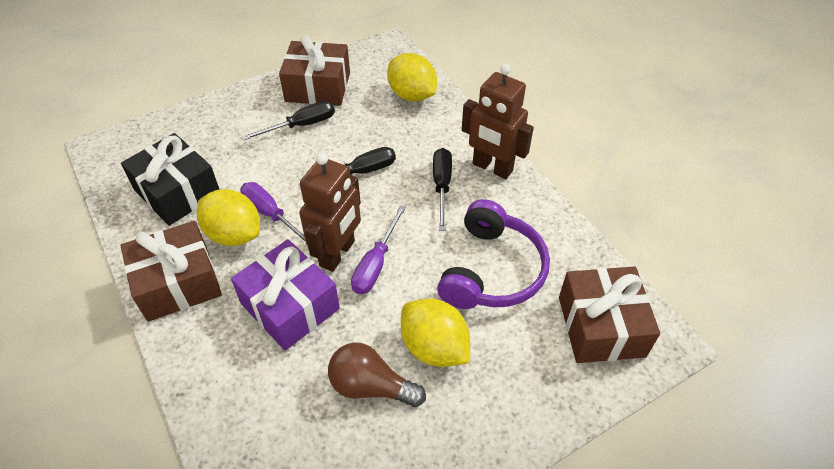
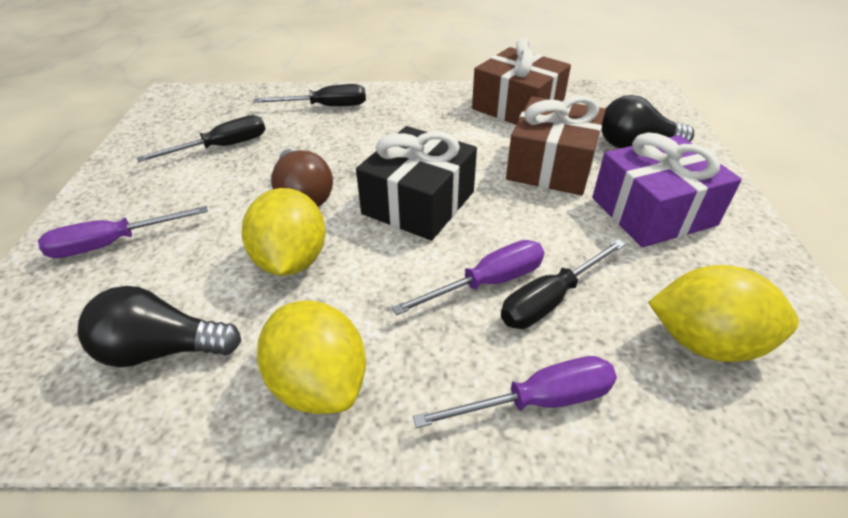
black light bulb: none = 0 -> [78,286,241,367] [601,95,694,148] = 2
brown gift: [120,221,222,322] [279,35,350,106] [559,266,660,363] = 3 -> [472,38,571,125] [506,95,606,195] = 2
brown robot: [299,153,361,272] [462,64,534,179] = 2 -> none = 0
purple headphones: [437,199,550,309] = 1 -> none = 0
purple screwdriver: [240,182,308,245] [351,205,406,294] = 2 -> [38,206,208,258] [392,240,544,315] [413,356,617,428] = 3

